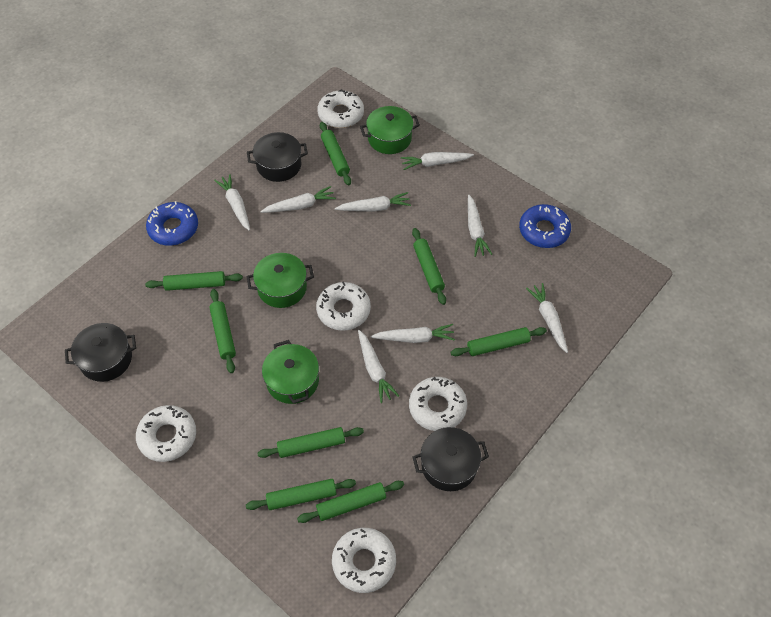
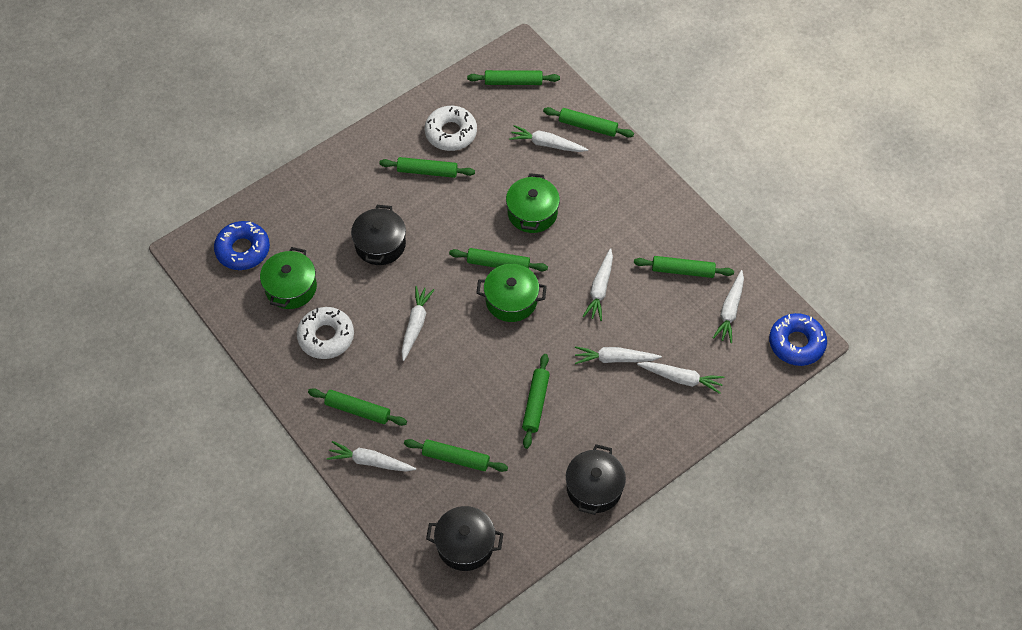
white carrot: [214,174,250,231] [261,186,336,213] [335,192,411,212] [358,330,399,403] [371,324,455,343] [401,152,474,170] [468,195,492,257] [526,283,568,353] = 8 -> [327,441,416,472] [401,286,434,361] [509,125,588,152] [575,346,662,364] [583,248,613,321] [637,362,724,394] [713,270,744,343] = 7
white donut: [136,405,196,462] [316,281,371,331] [317,89,364,128] [332,528,396,593] [409,377,467,431] = 5 -> [297,307,354,359] [425,106,477,151] = 2

